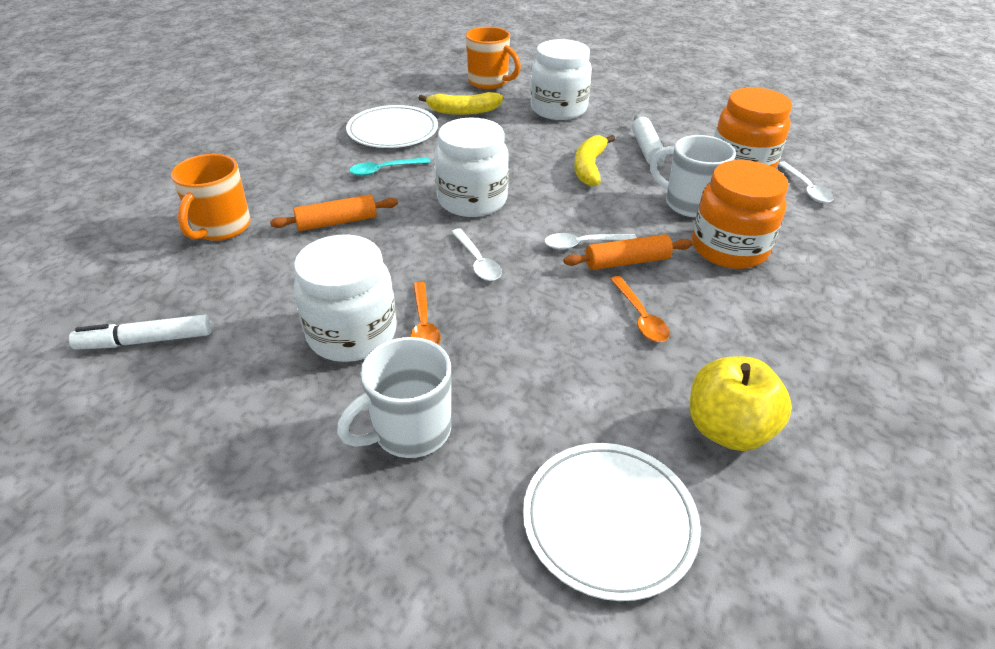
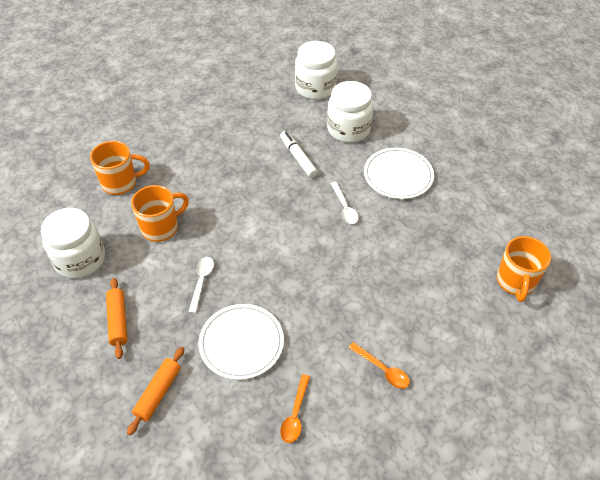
orange jar: [692,160,788,269] [714,87,792,169] = 2 -> none = 0
orange mug: [171,154,251,241] [466,27,521,89] = 2 -> [90,141,150,195] [131,185,189,242] [497,236,551,302] = 3
turquoise spoon: [349,157,431,176] = 1 -> none = 0
white mug: [337,337,451,458] [650,135,736,217] = 2 -> none = 0
white rolling pin: [632,115,666,170] = 1 -> none = 0
white spoon: [451,228,502,281] [545,233,637,250] [778,161,834,203] = 3 -> [189,257,214,313] [330,182,358,224] = 2
yellow apple: [690,357,792,451] = 1 -> none = 0
yellow banana: [418,92,503,115] [574,135,615,186] = 2 -> none = 0

